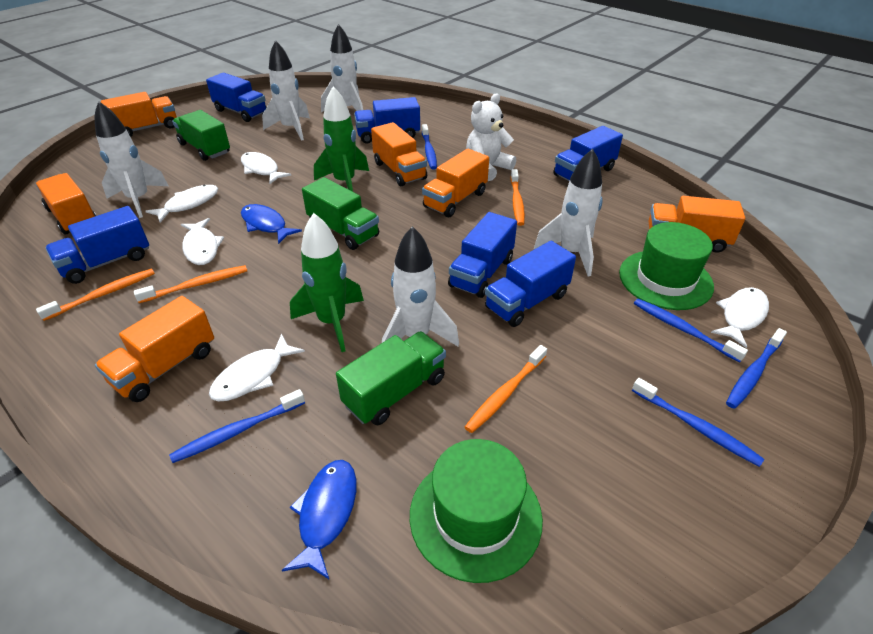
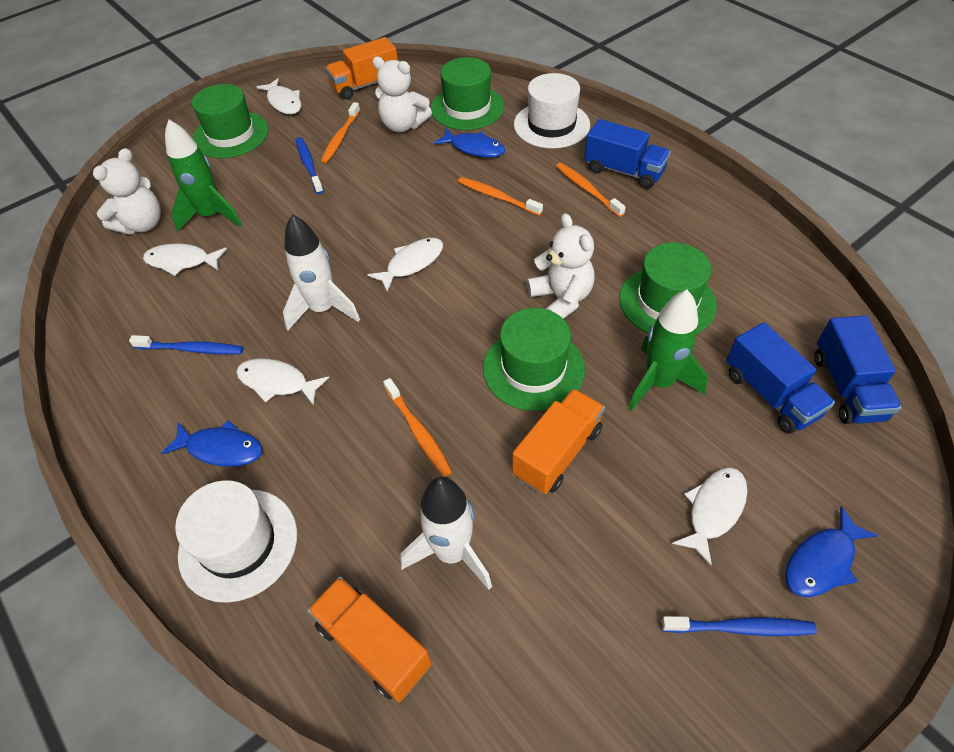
blue fish: [241,204,302,244] [282,460,356,579] = 2 -> [162,420,262,467] [434,128,505,158] [785,506,878,597] = 3
blue toothbrush: [169,389,305,463] [422,124,437,170] [632,378,764,467] [634,299,748,362] [726,328,787,409] = 5 -> [129,335,244,354] [296,137,323,194] [661,616,817,636] = 3
blue truck: [45,206,149,284] [206,73,266,122] [354,97,420,144] [448,212,517,298] [485,241,576,327] [553,126,623,181] = 6 -> [585,119,671,189] [726,322,835,433] [814,315,902,424] = 3
green hat: [410,439,543,583] [619,222,714,310] = 2 -> [192,84,269,158] [431,57,504,130] [483,308,585,411] [619,242,717,334] = 4
green truck: [172,110,230,161] [302,177,379,250] [336,331,446,425] = 3 -> none = 0
orange truck: [36,173,97,235] [95,296,214,402] [101,92,177,137] [371,122,427,186] [422,149,489,217] [649,196,745,253] = 6 -> [307,577,432,703] [325,37,398,99] [512,389,605,494] = 3
white hat: none = 0 -> [175,480,297,603] [514,73,590,148] = 2
white rocket: [95,101,169,218] [262,40,310,141] [321,24,363,112] [382,226,459,346] [534,149,603,276] = 5 -> [283,214,360,330] [401,477,492,590] = 2
white teddy bear: [466,94,516,181] = 1 -> [93,148,161,234] [372,56,432,132] [527,213,595,319] = 3

